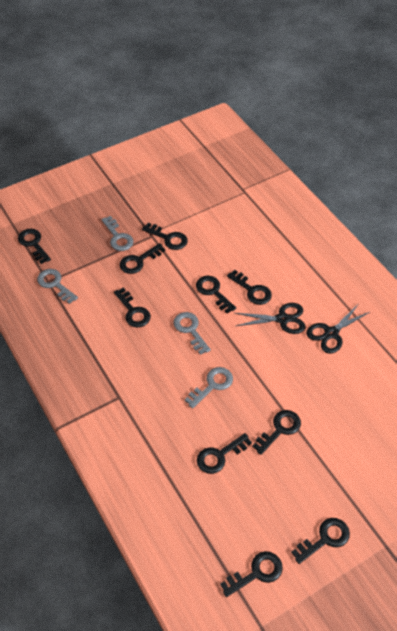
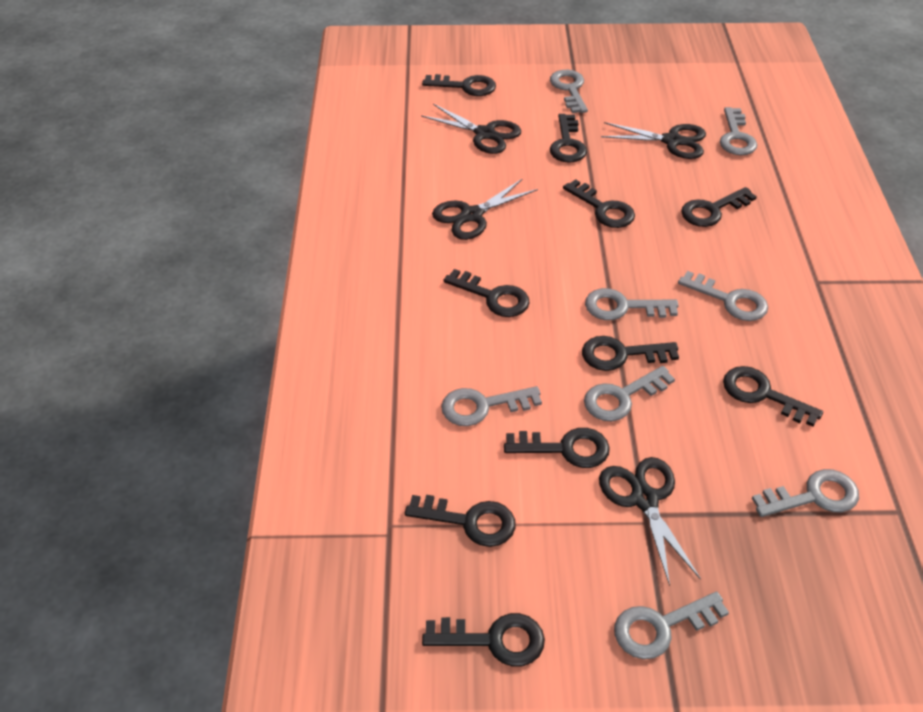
black scissors: [235,303,306,334] [306,303,370,353] = 2 -> [421,104,521,154] [432,178,538,240] [599,457,701,586] [601,122,706,159] = 4
grey key: [37,269,78,304] [101,216,134,251] [173,312,211,355] [185,367,233,408] = 4 -> [441,386,542,426] [550,70,588,113] [584,366,675,421] [585,288,679,320] [614,591,729,659] [678,271,768,321] [720,107,757,155] [752,469,859,517] = 8

